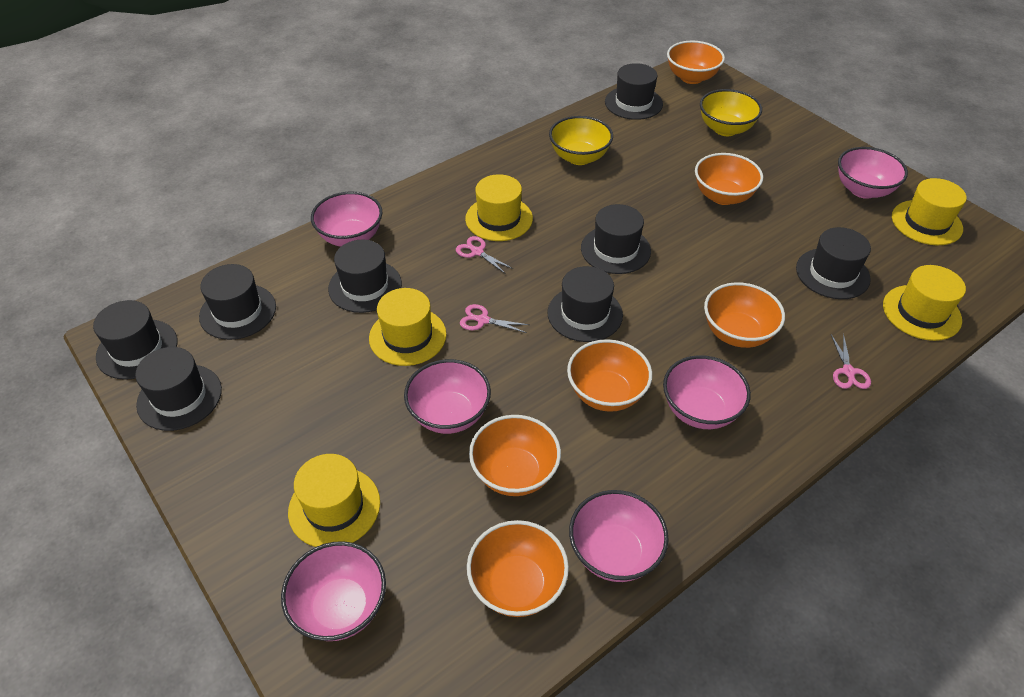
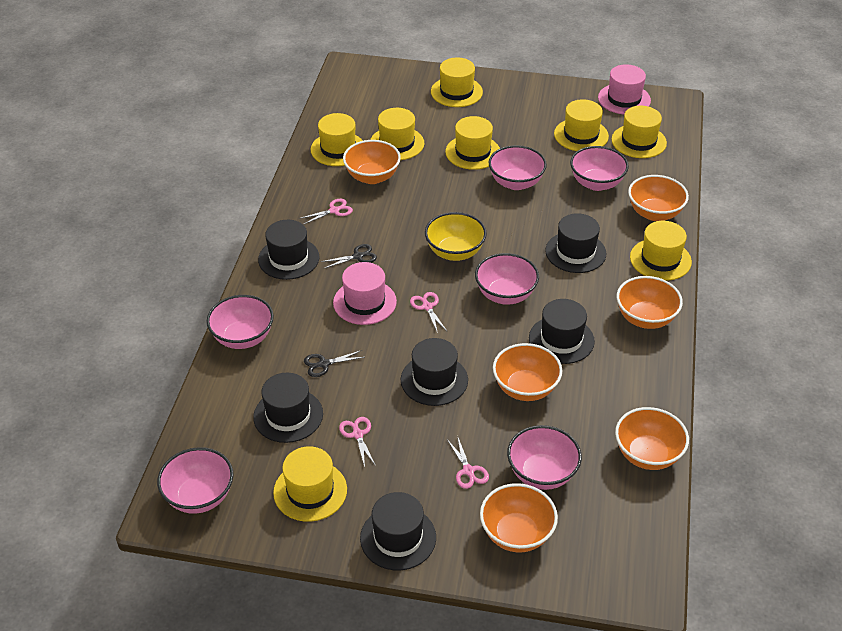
black hat: [93,300,177,380] [135,347,222,431] [199,264,276,340] [328,240,402,313] [547,266,623,342] [581,204,651,274] [605,63,663,120] [796,227,871,299] = 8 -> [253,373,323,443] [258,220,319,280] [360,492,436,570] [401,338,468,406] [529,299,595,364] [545,213,606,273] = 6
black scissors: none = 0 -> [304,350,364,377] [320,244,377,269] = 2
pink hat: none = 0 -> [333,262,397,325] [598,64,651,114] = 2
pink scissors: [456,236,514,274] [460,304,530,333] [831,333,871,389] = 3 -> [299,199,353,225] [339,417,376,467] [410,292,447,333] [447,435,489,489] = 4
yellow bowl: [549,116,613,165] [700,89,762,136] = 2 -> [425,212,487,261] = 1
yellow hat: [288,454,380,547] [369,288,447,366] [465,174,533,241] [883,265,966,341] [892,178,966,245] = 5 -> [273,446,347,522] [311,113,363,166] [370,108,424,160] [431,58,483,107] [445,116,500,170] [554,99,609,151] [612,106,667,158] [630,221,692,281] = 8

